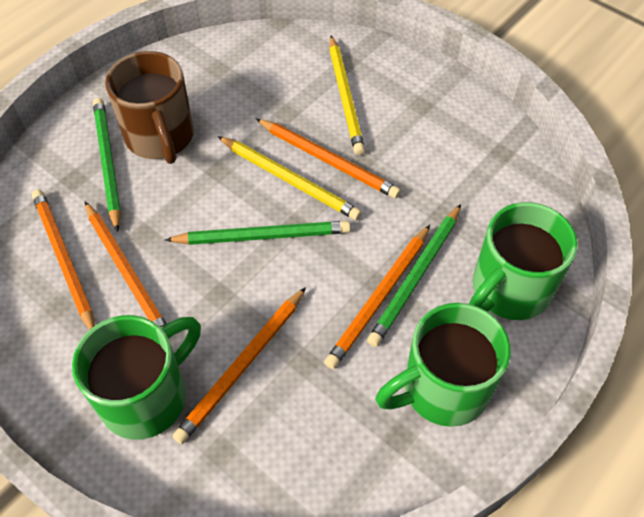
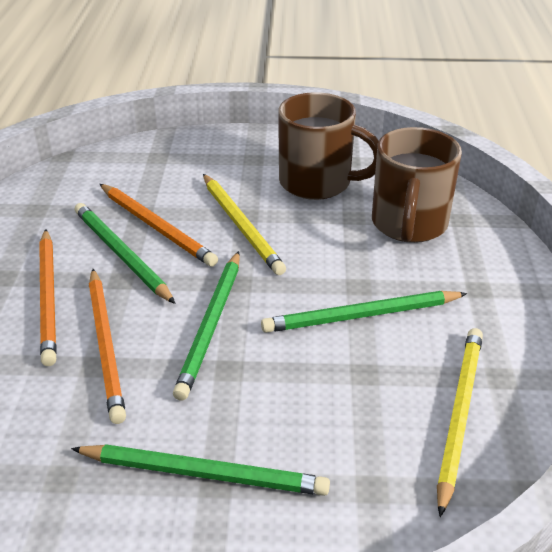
brown mug: [105,51,194,164] = 1 -> [278,92,379,200] [372,127,462,243] = 2
green mug: [72,315,201,440] [375,303,511,427] [469,202,578,320] = 3 -> none = 0
green pencil: [93,98,121,232] [165,221,350,245] [367,204,461,347] = 3 -> [71,444,330,496] [75,203,176,304] [173,251,240,401] [261,291,468,333] = 4
orange pencil: [32,189,95,330] [85,202,167,328] [172,287,306,444] [256,119,401,199] [324,225,430,369] = 5 -> [39,229,57,366] [89,269,126,424] [100,184,218,267] = 3

